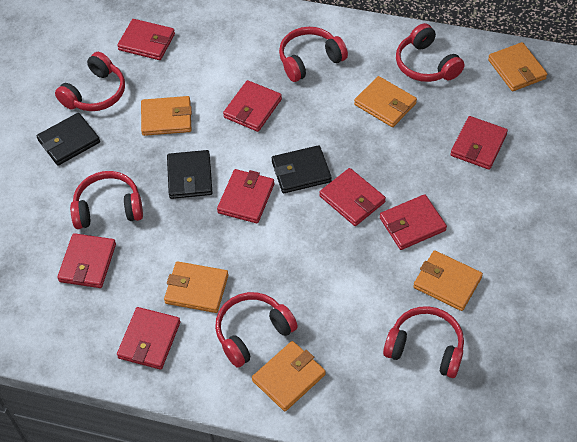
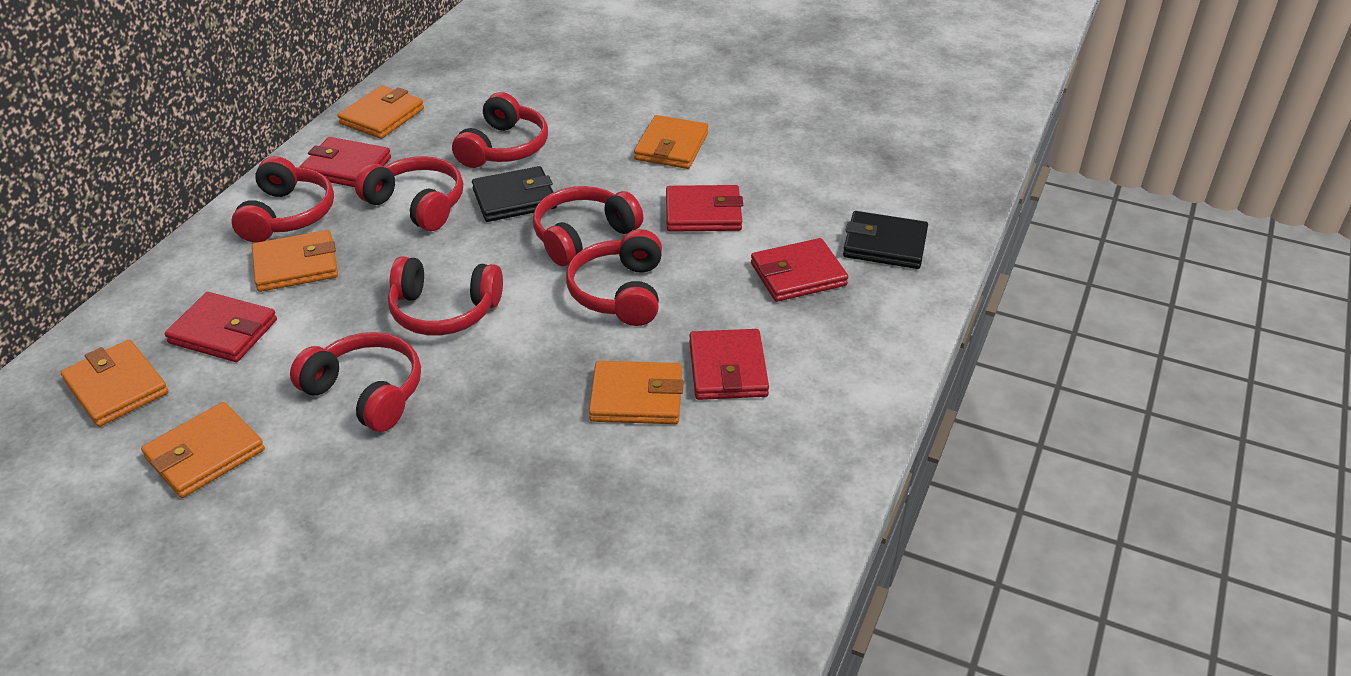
black wallet: [37,113,100,166] [167,150,213,199] [272,145,332,193] = 3 -> [472,166,557,222] [843,211,928,269] = 2
red headphones: [55,52,125,111] [70,171,143,229] [215,292,298,368] [279,27,348,82] [383,306,464,378] [396,23,465,82] = 6 -> [231,156,334,243] [290,332,421,432] [355,156,463,231] [388,256,503,335] [452,92,548,168] [533,186,643,266] [566,229,662,326] = 7
red wallet: [57,233,116,288] [117,19,175,60] [117,307,181,370] [217,169,274,223] [223,80,282,132] [319,168,386,226] [380,194,447,250] [451,116,508,170] = 8 -> [165,292,277,362] [299,137,391,187] [666,185,743,232] [689,329,769,400] [751,238,848,302] = 5

